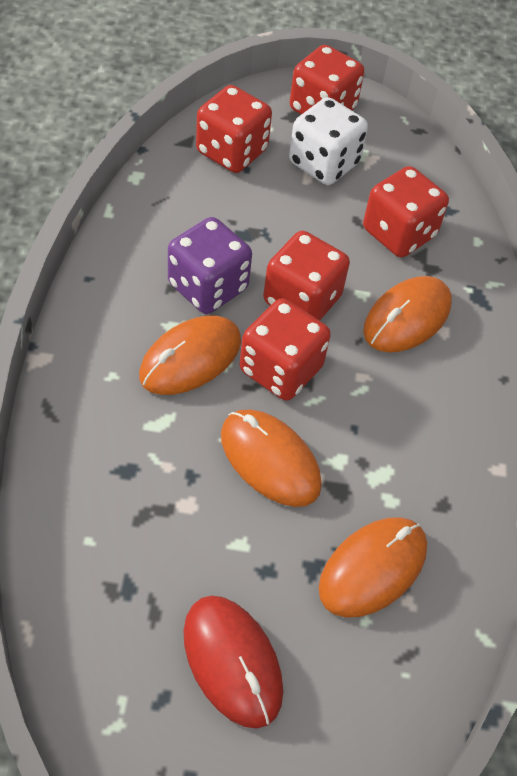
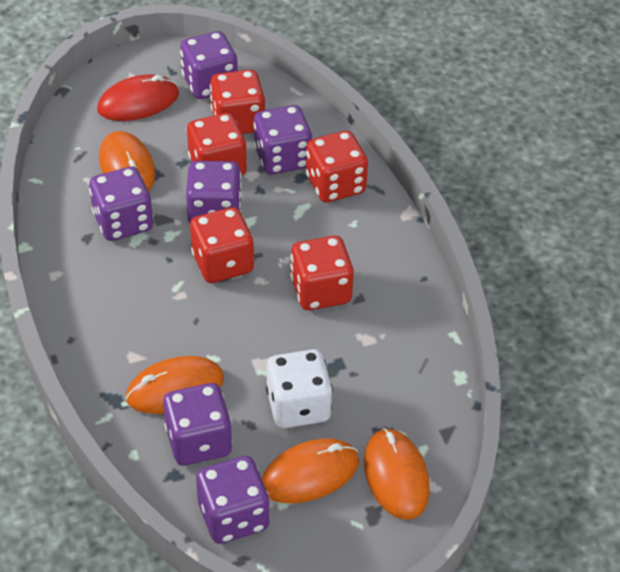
purple dice: [168,217,252,314] = 1 -> [89,167,153,241] [163,383,233,466] [180,31,238,99] [186,161,242,223] [196,456,270,544] [253,105,312,175] = 6

